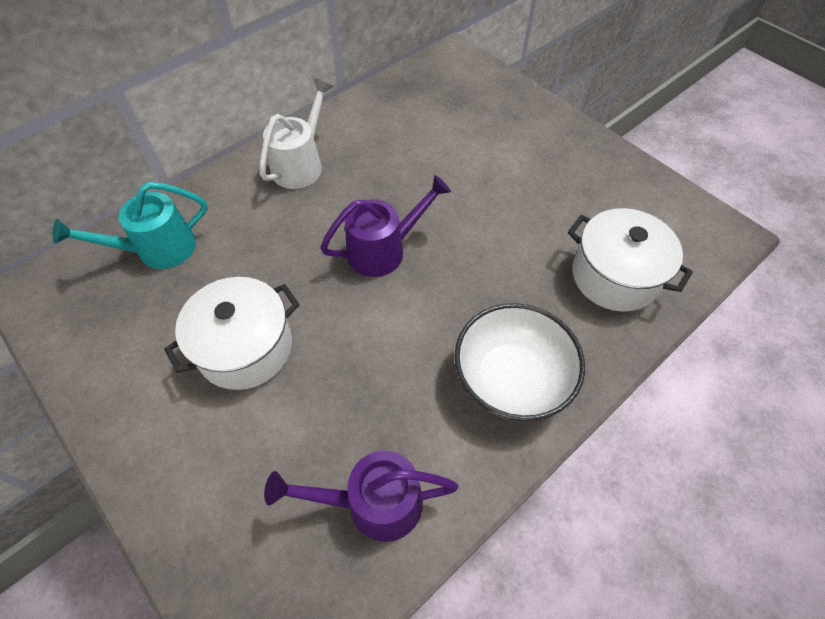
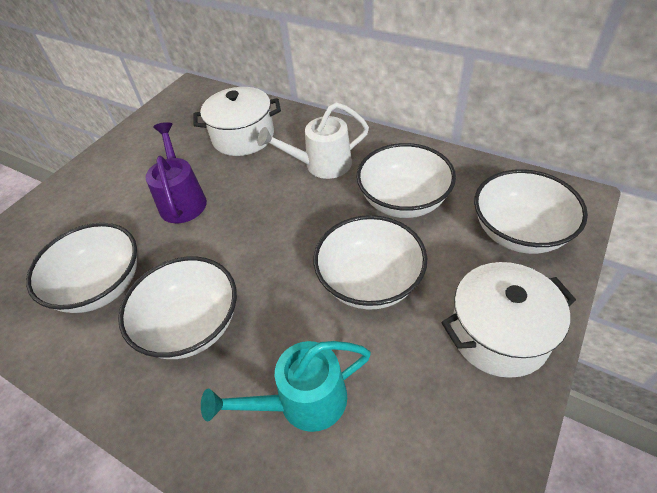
purple watering can: [264,451,458,542] [320,175,451,277] = 2 -> [145,122,207,223] = 1
white bowl: [455,303,585,421] = 1 -> [26,223,137,313] [118,256,237,359] [314,215,427,310] [356,143,456,218] [474,169,588,254] = 5

